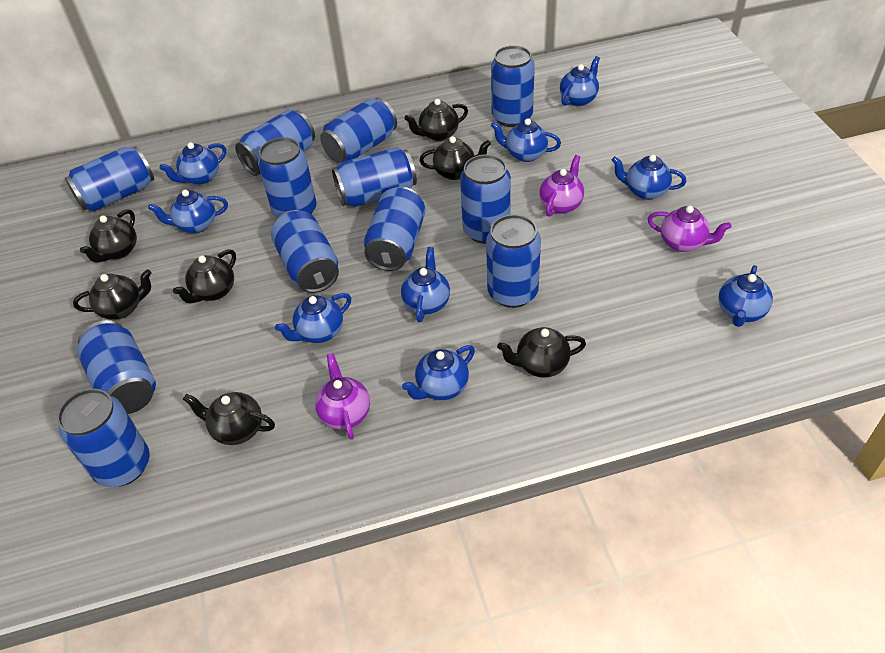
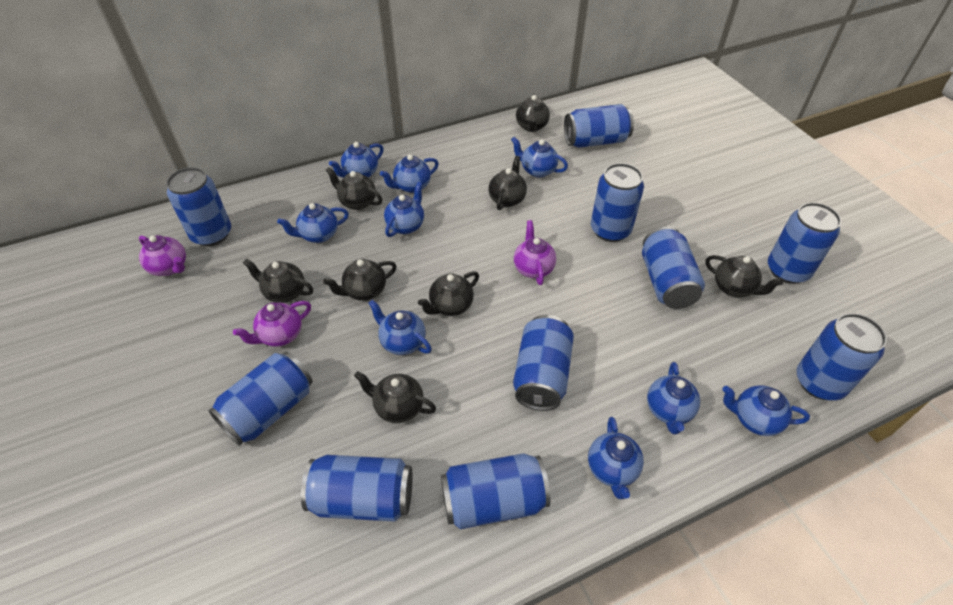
black teapot: [73,269,151,319] [80,209,137,263] [173,249,236,303] [183,392,275,445] [405,99,468,141] [419,136,491,180] [497,327,586,378] = 7 -> [243,259,313,303] [323,259,397,301] [326,167,382,210] [354,371,436,423] [418,271,479,316] [489,156,527,210] [516,94,550,132] [705,255,783,298] = 8
blue can: [57,389,149,487] [65,146,154,212] [77,320,156,414] [235,110,315,176] [258,137,317,218] [271,210,339,293] [320,98,397,163] [332,147,417,207] [364,186,426,271] [460,155,511,244] [486,214,541,308] [491,45,535,127] = 12 -> [166,167,231,246] [208,352,313,446] [301,455,413,522] [441,453,551,529] [513,315,574,411] [564,104,634,148] [591,163,644,242] [642,227,705,309] [768,202,841,284] [797,313,887,400] = 10

